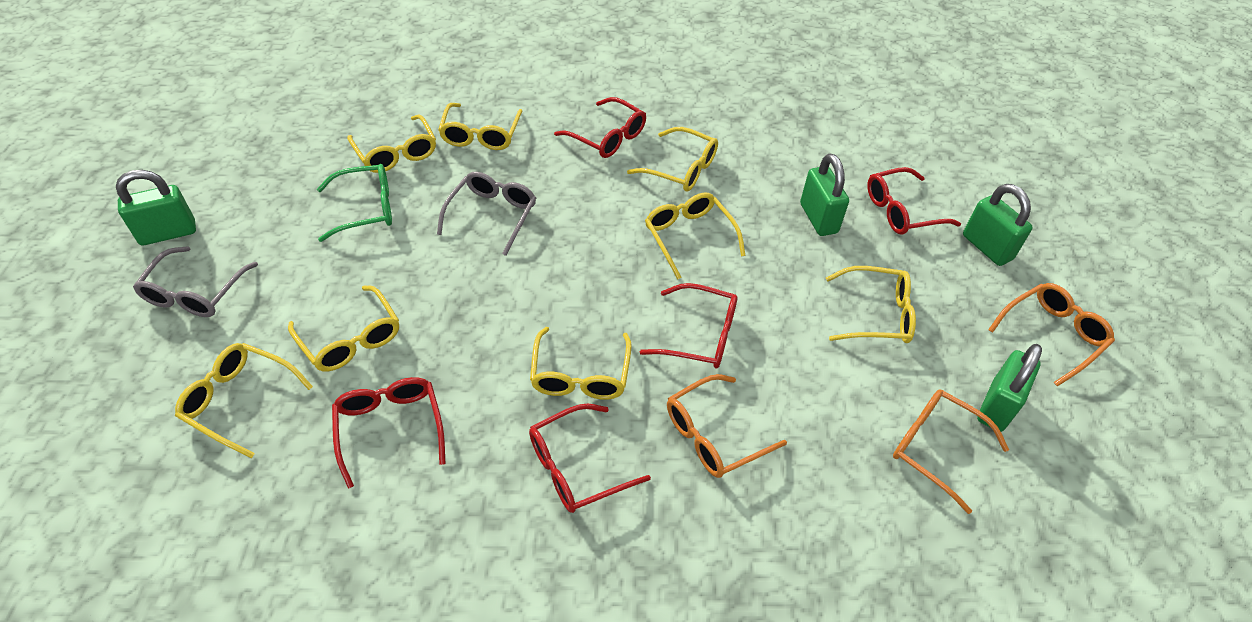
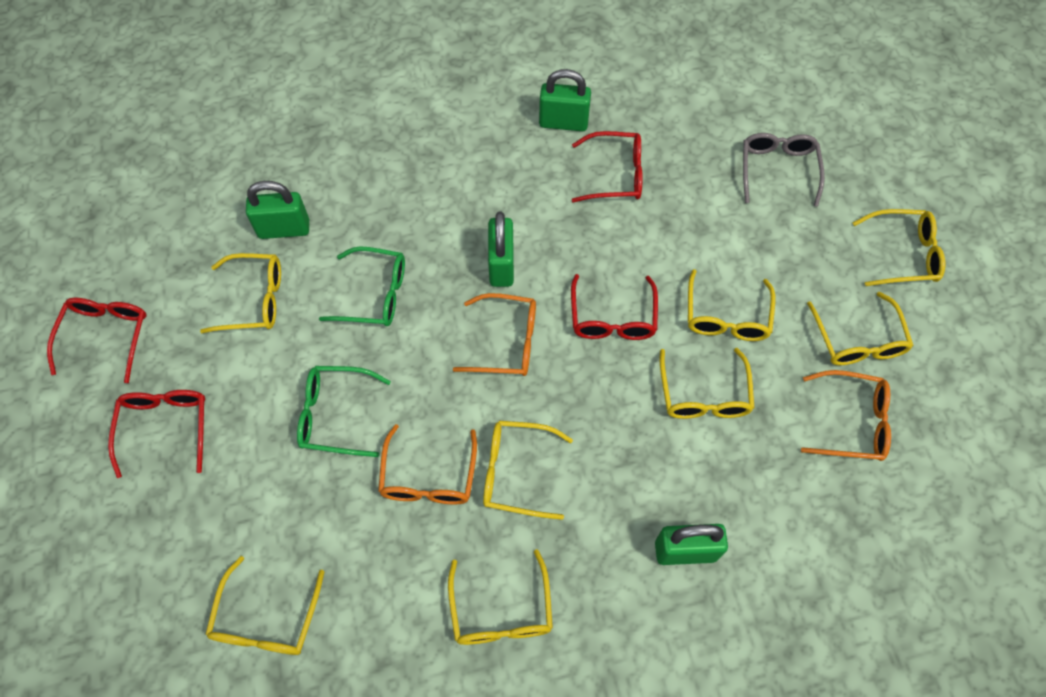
green glasses: [317,164,392,242] = 1 -> [297,366,391,457] [319,246,405,326] = 2
grey glasses: [133,246,258,317] [437,172,536,256] = 2 -> [743,133,825,207] = 1
red glasses: [332,377,446,489] [529,403,651,513] [554,97,646,158] [640,283,738,368] [867,167,961,235] = 5 -> [47,298,147,383] [108,390,205,478] [571,274,658,340] [572,131,643,202] = 4

